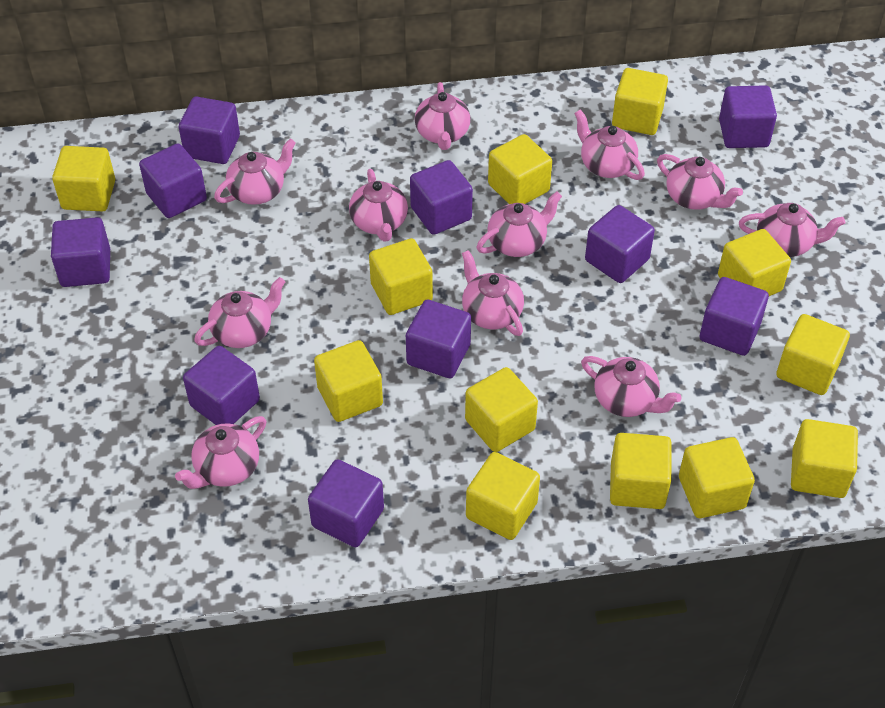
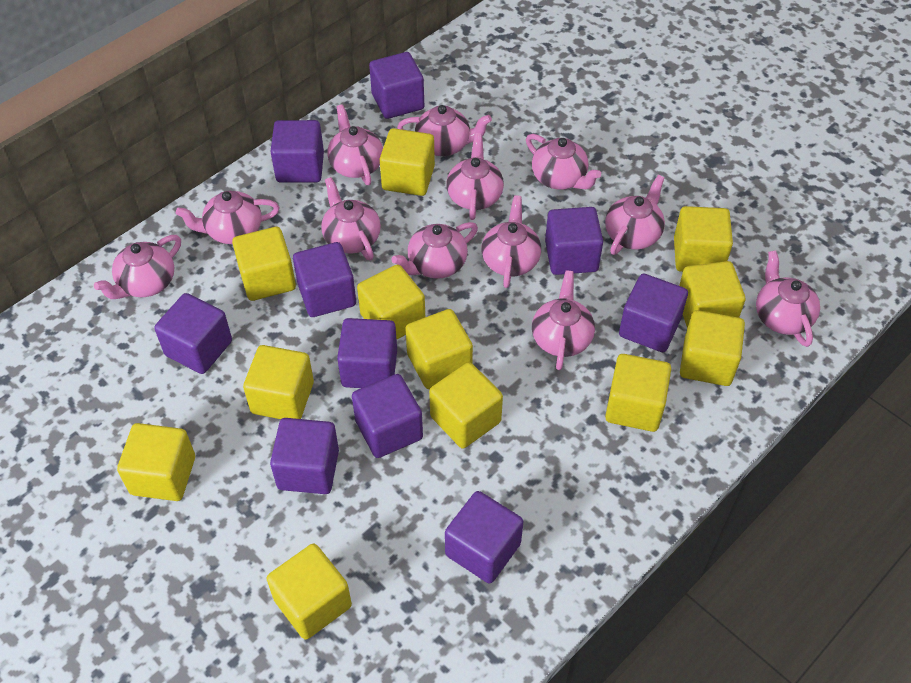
pink teapot: [175,416,267,489] [194,277,285,348] [214,139,296,205] [349,169,408,242] [415,82,470,150] [462,250,524,336] [477,191,562,257] [574,109,645,180] [581,356,682,417] [657,154,743,210] [739,203,845,257] = 11 -> [94,235,181,299] [176,191,279,244] [321,177,381,261] [327,104,383,185] [391,222,478,279] [397,105,492,156] [446,133,504,220] [482,195,541,288] [526,134,601,190] [532,270,595,370] [605,175,665,255] [756,250,820,347] = 12

